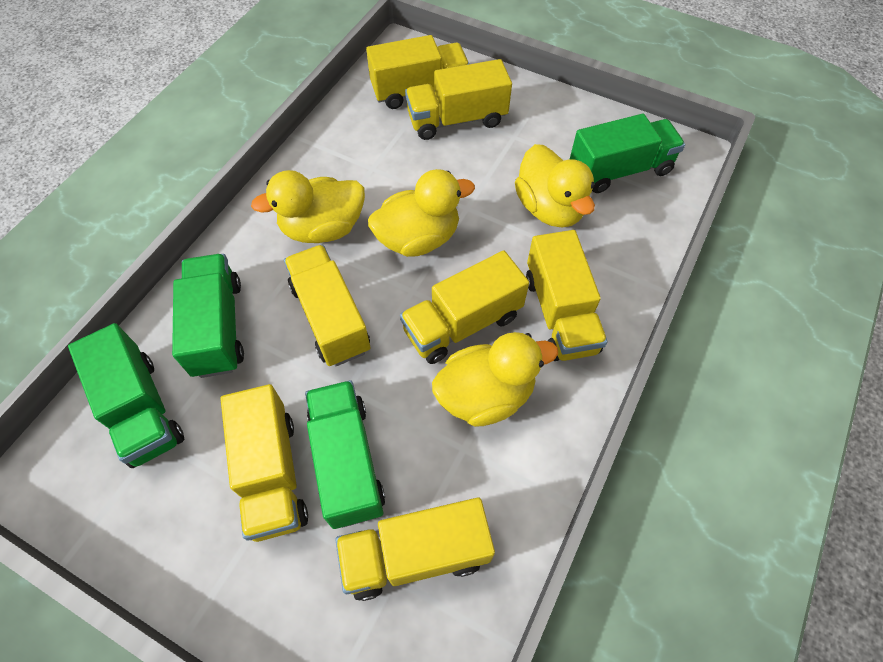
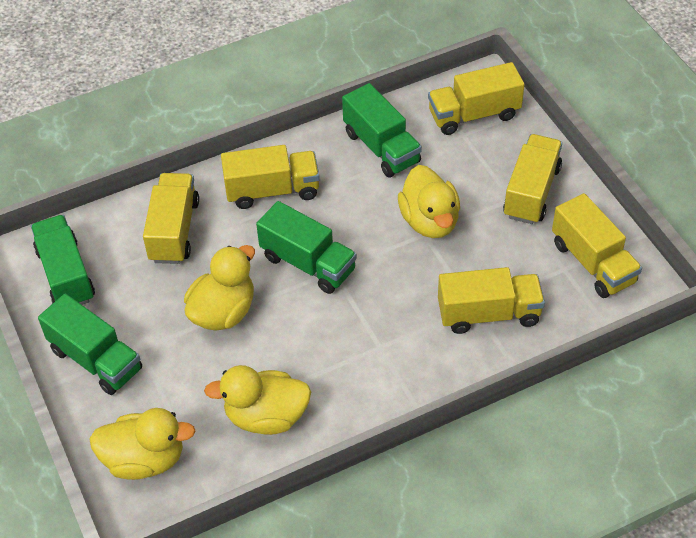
yellow truck: [220,384,308,542] [284,245,370,366] [335,498,495,601] [366,35,469,109] [400,250,529,364] [405,59,512,140] [526,230,607,361] = 7 -> [143,173,199,264] [221,145,320,209] [428,62,525,135] [438,267,545,334] [503,134,562,224] [552,193,642,298] = 6

